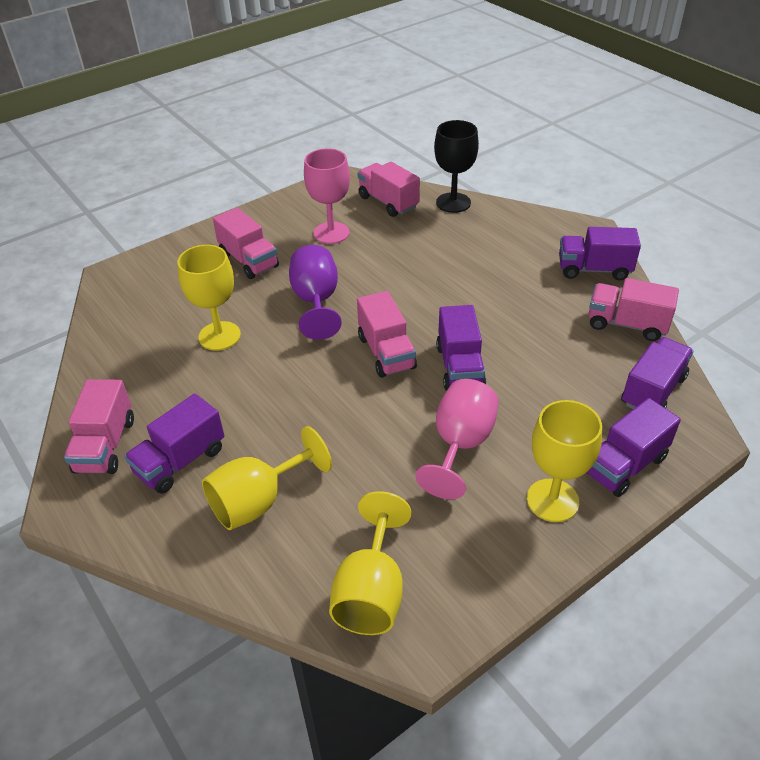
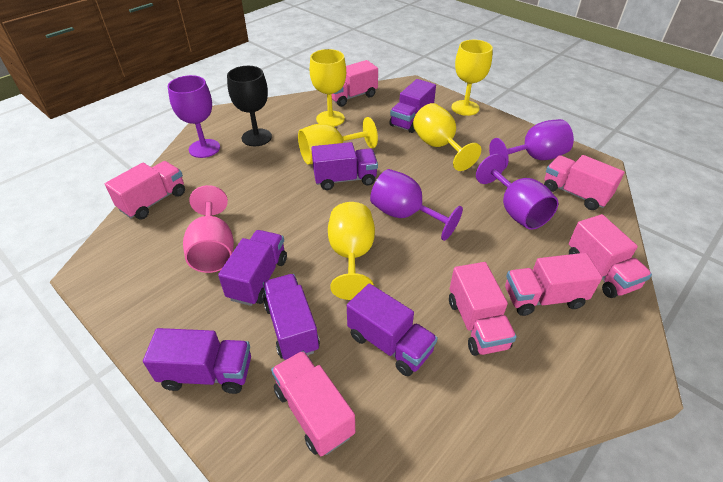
pink goblet: [304,148,350,244] [415,379,499,499] = 2 -> [183,185,234,273] = 1
pink truck: [64,379,134,474] [213,208,279,279] [357,291,417,378] [358,162,420,217] [588,278,679,341] = 5 -> [105,161,185,219] [271,351,355,456] [332,60,378,107] [449,262,517,356] [505,253,602,316] [544,155,624,210] [569,214,652,298] = 7
purple goblet: [289,245,342,340] = 1 -> [168,75,220,158] [370,169,463,241] [476,154,558,230] [489,119,574,169] = 4
purple truck: [124,394,225,494] [436,305,486,391] [559,227,641,281] [586,398,681,497] [621,337,694,409] = 5 -> [143,328,251,394] [218,230,287,306] [263,274,320,360] [311,142,378,190] [347,283,438,376] [390,79,436,133] = 6
yellow goblet: [177,245,241,350] [202,426,332,530] [329,491,411,635] [527,400,602,522] = 4 -> [298,117,378,165] [310,49,346,127] [328,202,375,300] [413,103,481,171] [452,40,493,116] = 5

